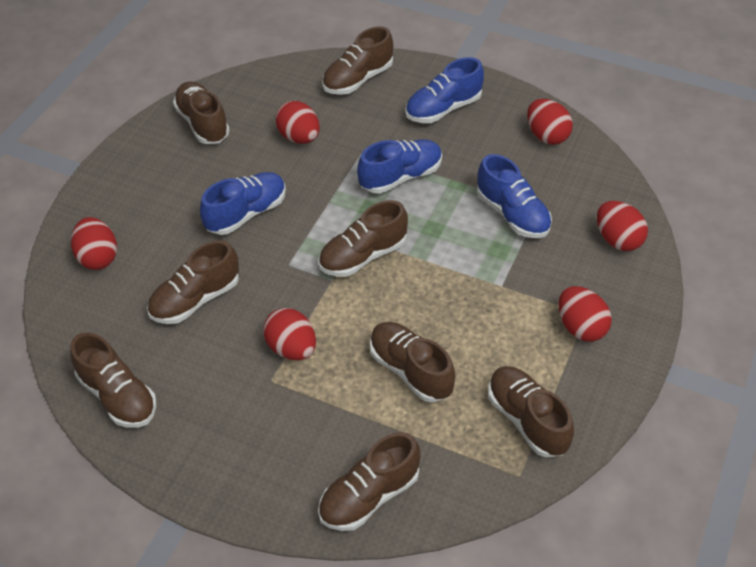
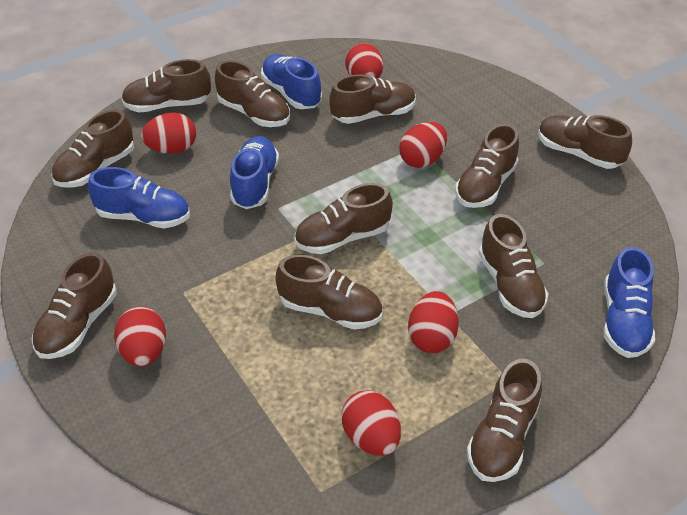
brown shoe: [70,332,157,428] [147,240,239,324] [173,81,230,144] [318,200,408,277] [318,432,420,531] [322,26,393,95] [370,322,455,402] [488,366,574,457] = 8 -> [32,252,117,359] [51,110,134,188] [121,59,211,112] [215,60,290,127] [275,255,382,330] [295,183,393,254] [329,75,416,124] [455,124,519,208] [467,358,542,482] [479,214,548,318] [538,115,632,169] = 11

